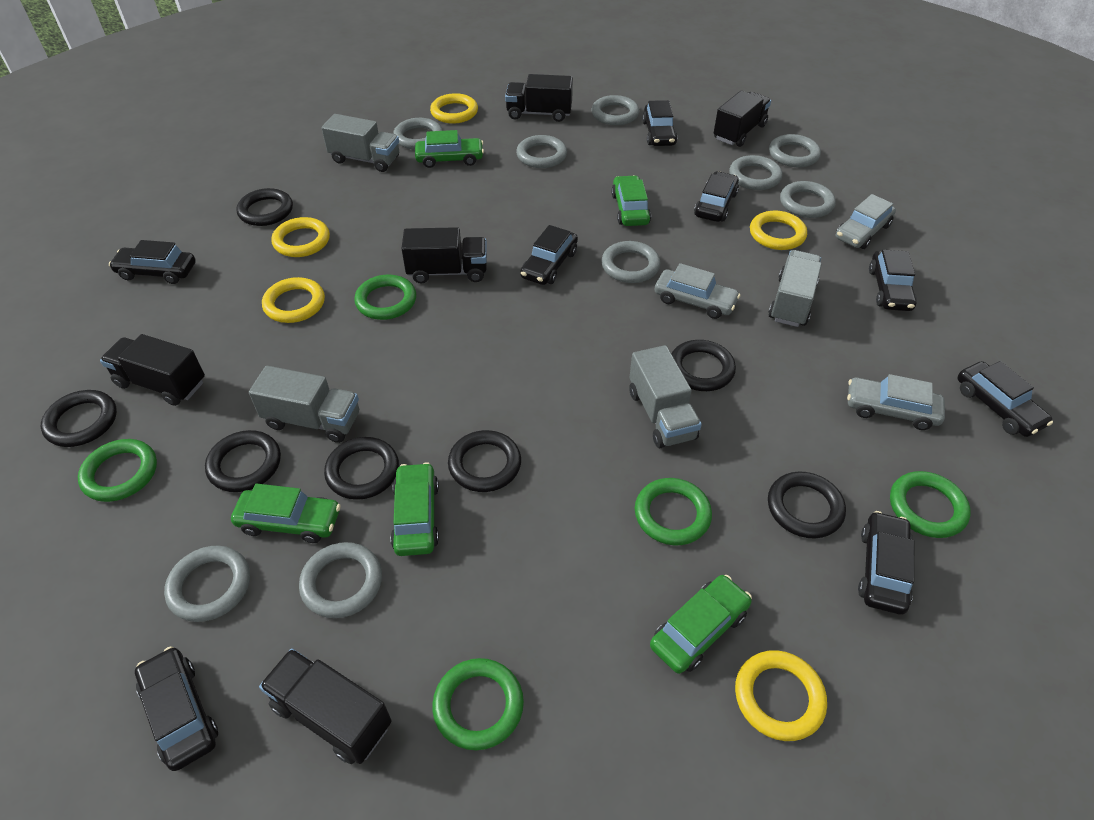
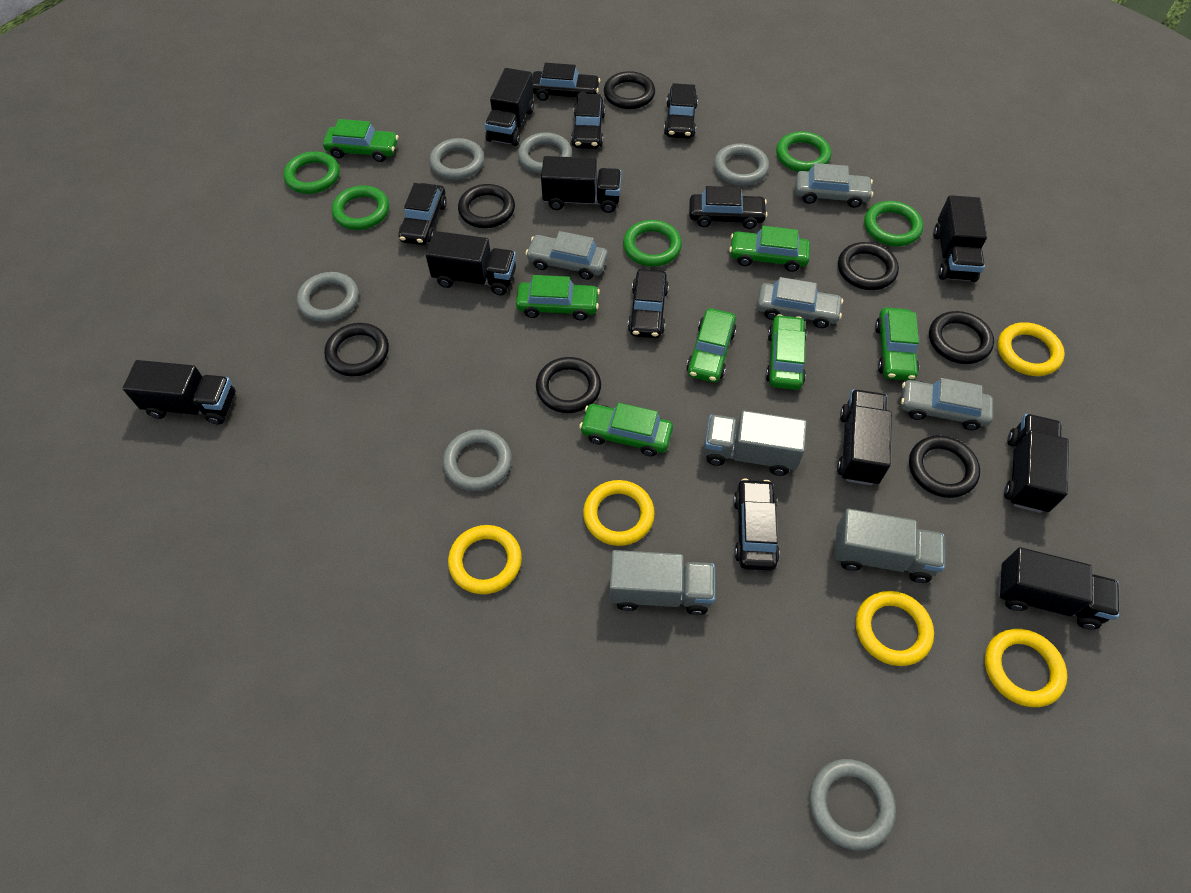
black car: [109,240,196,284] [135,646,218,771] [520,225,578,285] [642,100,677,146] [694,171,739,222] [858,511,914,615] [869,250,917,311] [957,361,1053,437] = 8 -> [398,183,447,245] [532,63,600,101] [571,94,605,149] [628,269,669,338] [664,83,698,139] [689,186,768,229] [733,478,780,571] = 7
black truck: [100,334,205,406] [259,648,392,764] [401,227,487,284] [505,74,573,122] [714,91,771,147] = 5 -> [122,360,236,425] [425,231,516,295] [485,68,534,146] [541,156,621,213] [837,389,892,485] [933,195,987,282] [998,547,1119,629] [1004,414,1069,513] = 8
green car: [231,483,341,543] [390,462,439,556] [415,130,484,168] [611,175,651,226] [650,575,752,674] = 5 -> [323,119,398,162] [516,275,600,320] [579,403,673,456] [686,308,736,382] [729,226,810,272] [766,314,807,390] [875,308,919,381] = 7
grey car: [654,263,740,319] [836,194,896,249] [847,374,945,430] = 3 -> [525,231,608,280] [757,277,843,328] [795,163,873,208] [901,378,993,430] = 4
grey ring: [164,546,250,622] [299,542,382,618] [393,118,443,150] [516,135,567,168] [591,95,639,125] [601,241,660,283] [729,155,782,190] [769,134,821,167] [780,181,836,218] = 9 -> [297,272,359,322] [429,138,484,180] [443,429,512,491] [518,132,572,174] [714,143,769,186] [809,759,896,850] = 6
grey truck: [249,366,359,443] [321,114,399,172] [629,345,702,448] [769,250,822,327] = 4 -> [609,550,715,615] [704,410,807,476] [835,509,945,583] = 3

